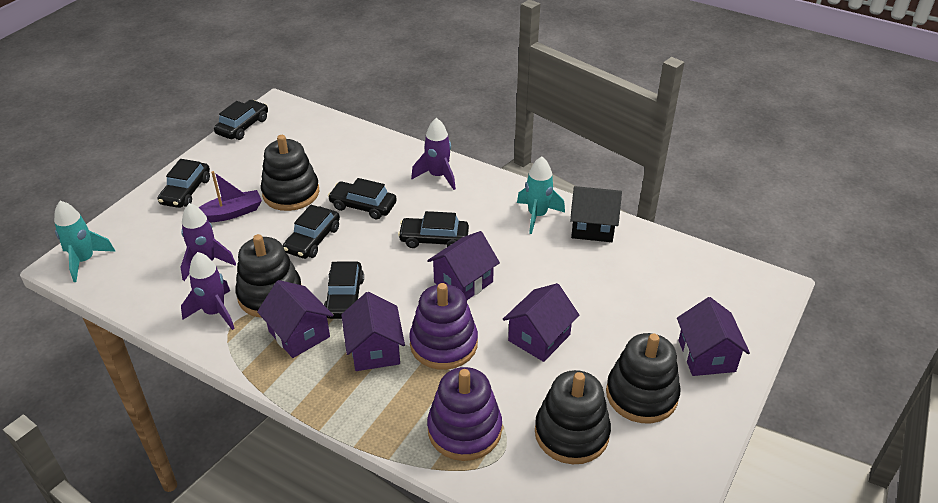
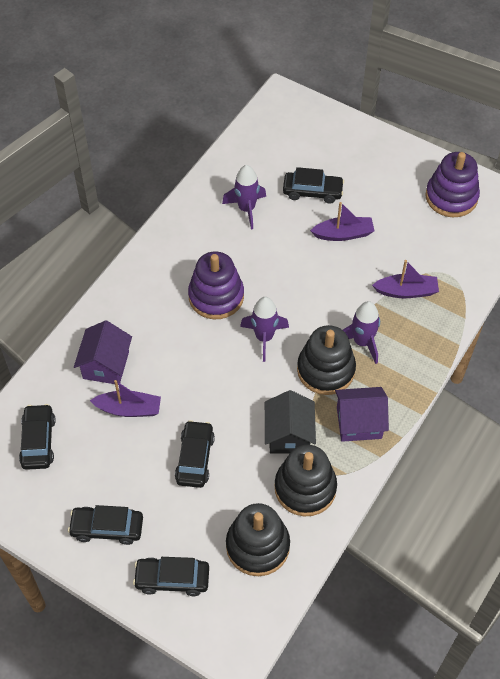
black car: [158,159,210,208] [214,100,268,140] [283,205,340,259] [324,262,364,319] [328,178,397,219] [398,211,469,248] = 6 -> [19,404,56,470] [68,505,143,545] [133,557,209,596] [175,420,215,488] [283,167,344,204] = 5
black stacking toy: [235,234,301,318] [261,135,320,211] [535,370,611,464] [606,333,680,423] = 4 -> [226,503,290,576] [275,445,337,517] [297,325,356,395] = 3
purple boat: [199,171,262,223] = 1 -> [90,380,161,417] [310,202,375,241] [372,260,439,298] = 3
purple house: [257,280,334,358] [341,292,405,371] [427,231,500,300] [503,283,579,362] [677,297,750,376] = 5 -> [74,320,132,384] [335,387,389,442] = 2
turquoise rocket: [54,201,116,282] [517,156,565,234] = 2 -> none = 0

